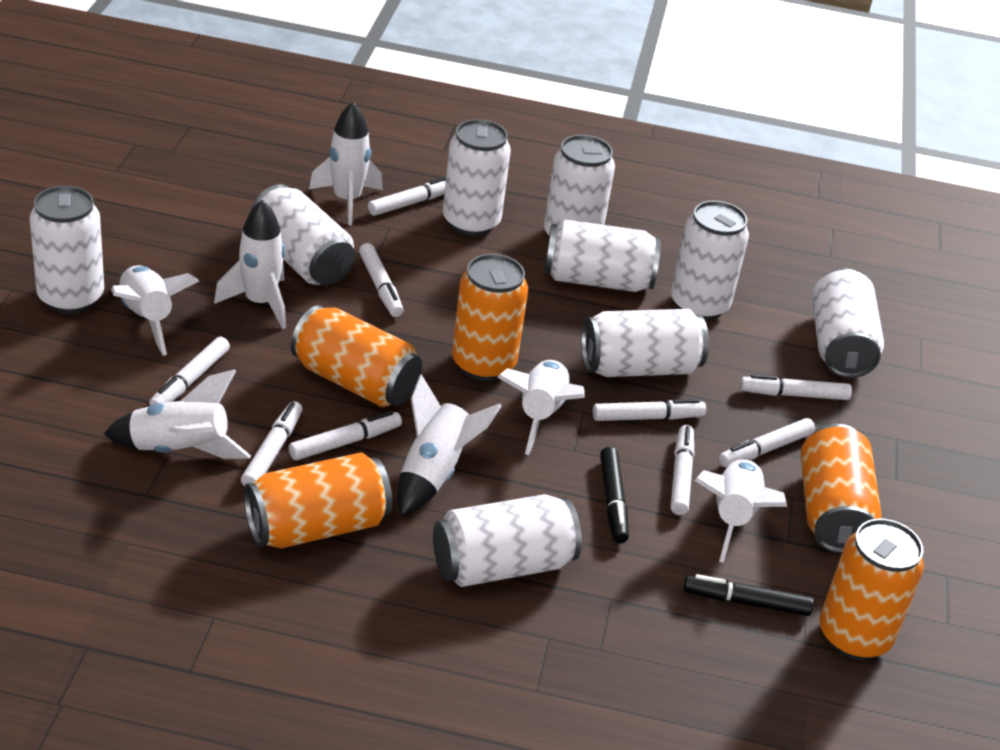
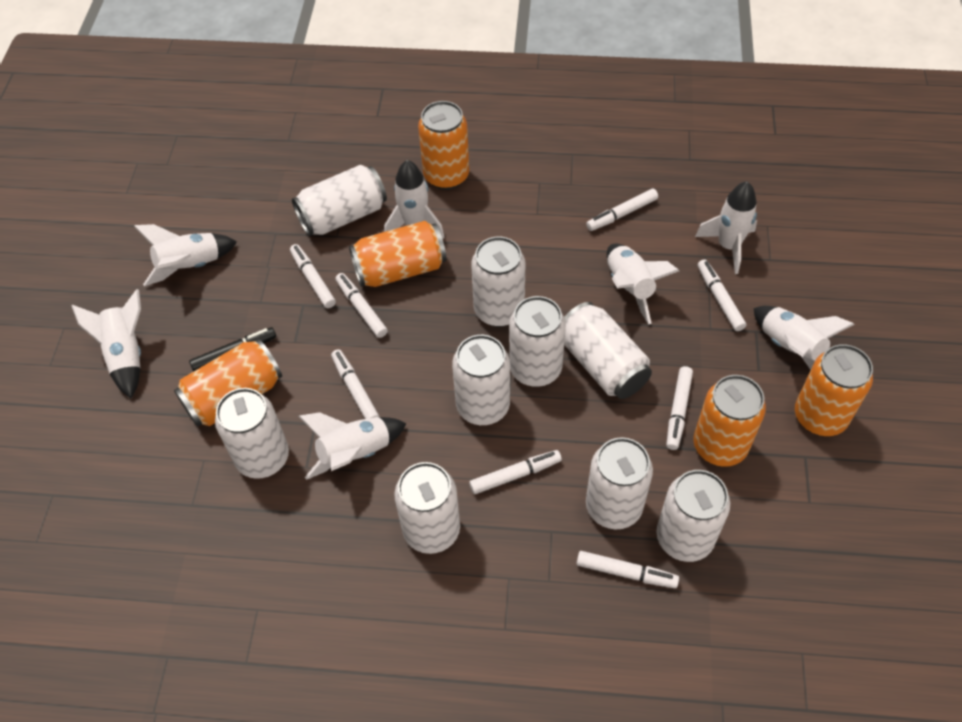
black marker: [600,447,629,543] [683,574,814,616] = 2 -> [189,327,276,371] = 1
white marker: [149,337,230,406] [241,401,303,486] [289,411,402,461] [359,243,403,317] [368,177,446,216] [593,399,706,421] [670,425,694,515] [719,418,815,467] [740,374,852,400] = 9 -> [290,244,336,308] [331,349,379,419] [335,273,388,338] [469,450,562,494] [577,551,679,588] [586,189,658,231] [666,366,693,450] [697,259,746,331] = 8

